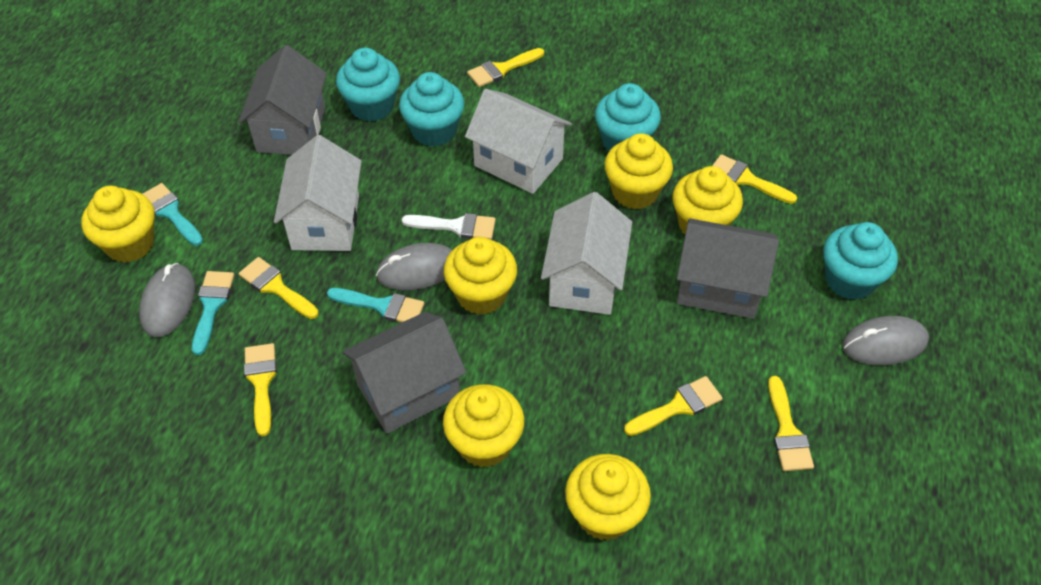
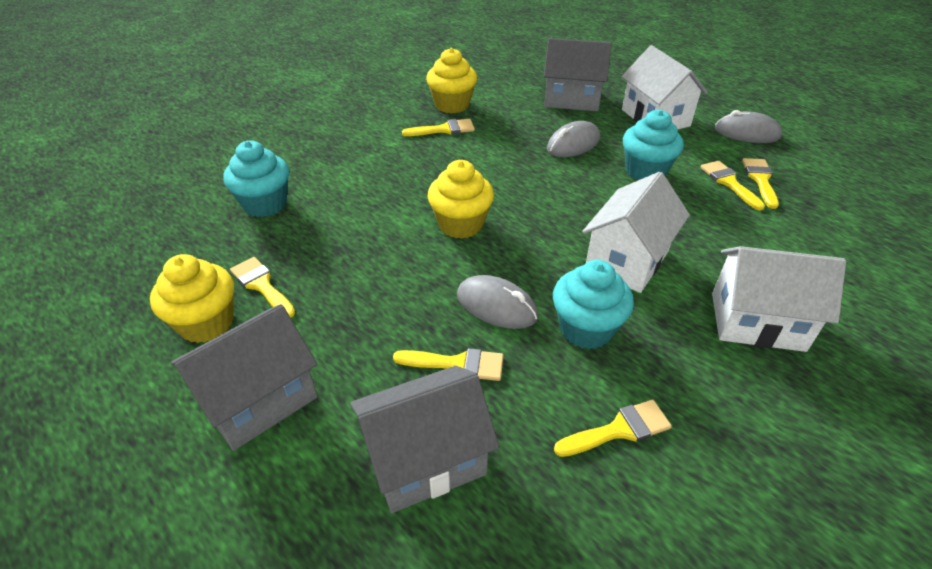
turquoise brush: [143,183,203,246] [192,271,234,355] [327,288,425,322] = 3 -> none = 0
turquoise cupcake: [336,48,400,122] [399,72,464,147] [595,83,661,151] [823,222,898,300] = 4 -> [223,140,289,217] [553,260,634,349] [623,109,684,180] = 3
white brush: [402,213,496,240] = 1 -> none = 0
yellow cupcake: [81,186,154,263] [443,384,524,467] [444,237,517,315] [565,454,651,541] [604,133,673,209] [673,166,743,234] = 6 -> [150,254,234,343] [426,48,477,113] [428,160,494,239] = 3

